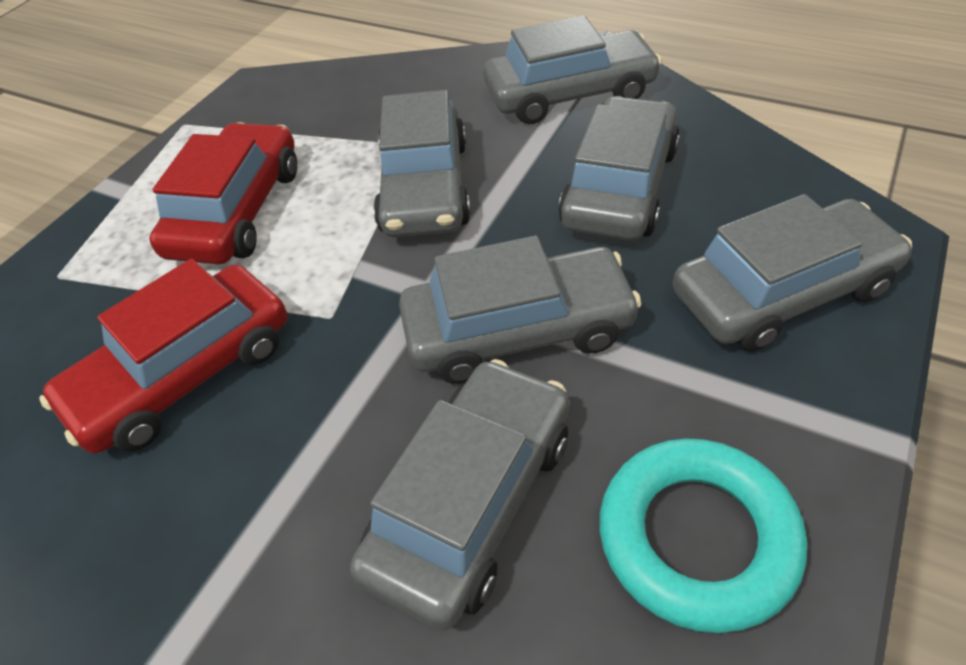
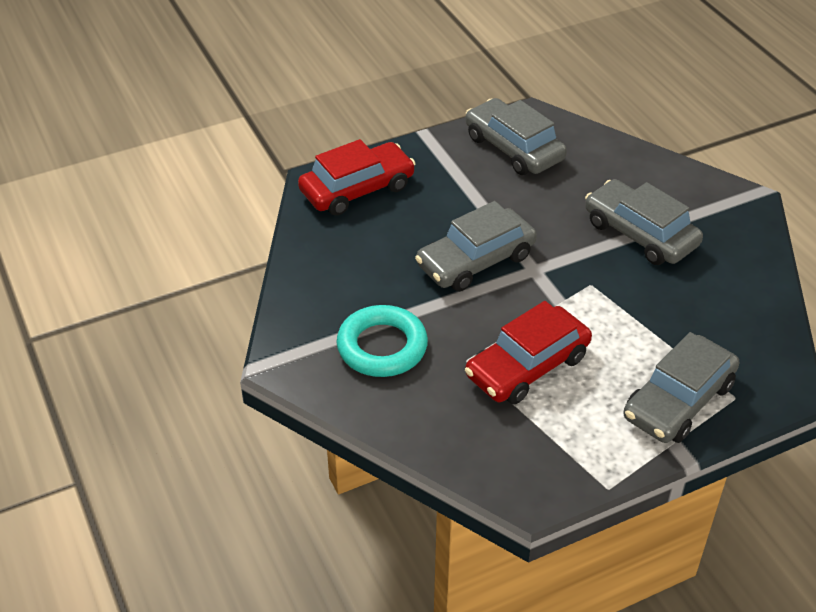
grey car: [350,359,569,630] [373,90,471,237] [399,236,642,384] [483,15,662,124] [558,96,680,241] [673,194,912,351] = 6 -> [415,201,537,291] [465,98,567,175] [585,179,703,265] [623,332,739,443] = 4

